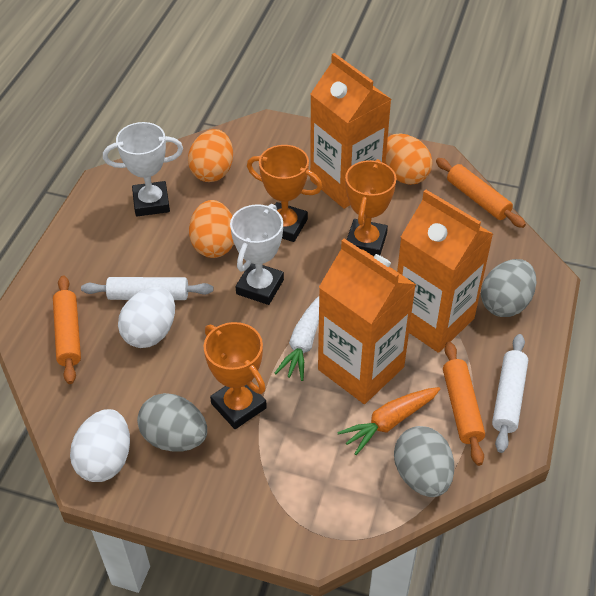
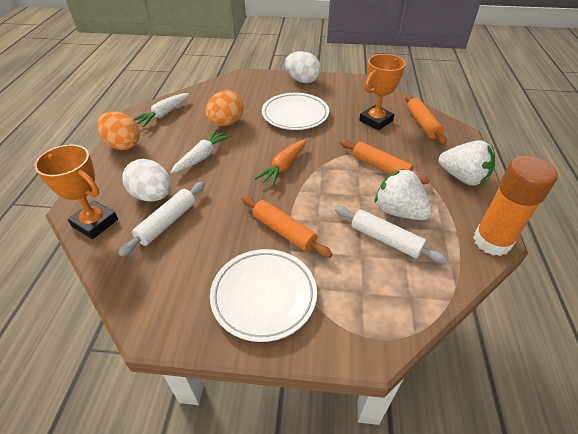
grey egg: [137,393,207,452] [394,426,454,497] [481,259,536,317] = 3 -> none = 0
orange carton: [310,53,391,209] [318,238,416,404] [397,190,493,353] = 3 -> none = 0
orange egg: [188,129,233,182] [189,200,234,258] [385,133,433,185] = 3 -> [97,111,140,150] [205,90,244,126] = 2
orange glue stick: none = 0 -> [473,155,558,256] = 1
orange trophy: [204,322,267,429] [247,145,323,242] [345,159,397,256] = 3 -> [35,145,118,239] [359,54,406,130] = 2
white carrot: [275,296,319,381] = 1 -> [133,93,189,127] [170,129,232,173] = 2
white plate: none = 0 -> [210,249,317,342] [262,93,329,130] = 2
white strawberry: none = 0 -> [375,169,432,220] [439,140,495,186] = 2
white trophy: [103,122,183,216] [230,204,284,305] = 2 -> none = 0

